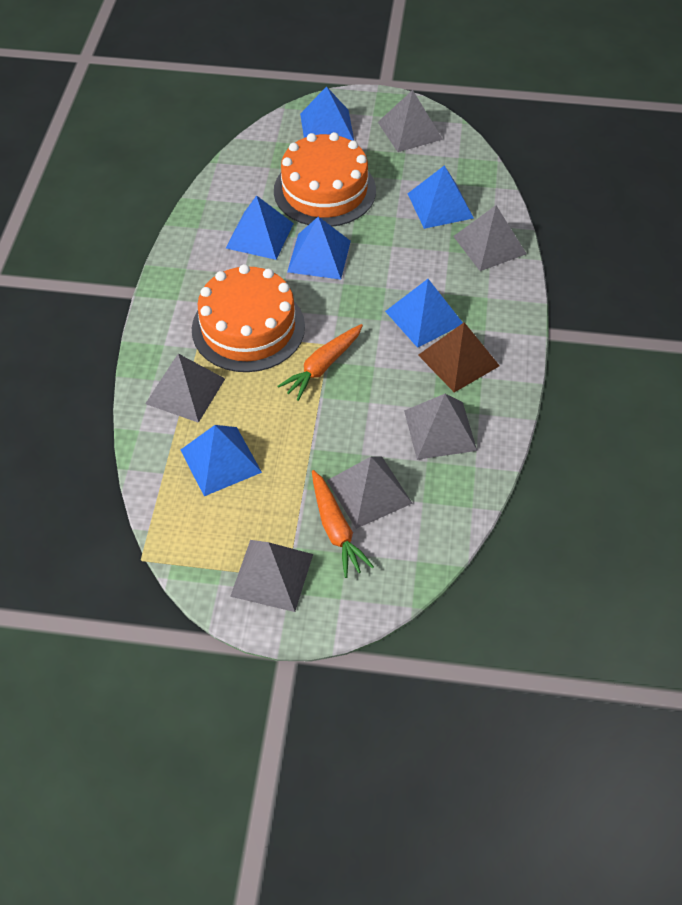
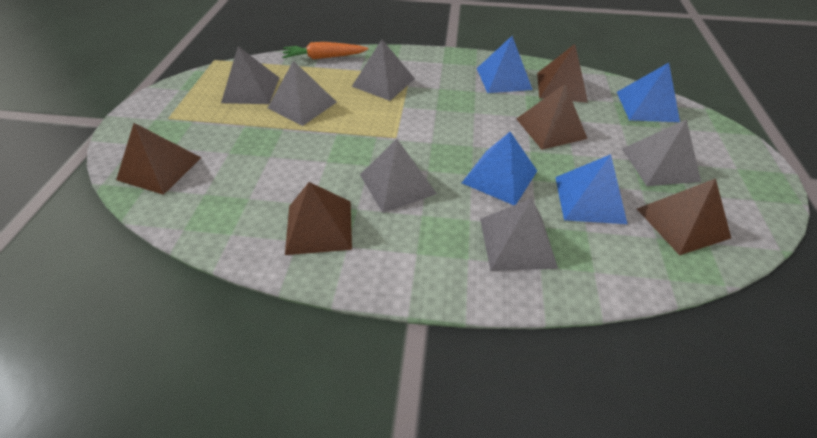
blue pyramid: [181,425,262,496] [226,195,294,260] [287,216,351,280] [300,86,354,141] [385,279,463,348] [408,165,474,229] = 6 -> [462,132,537,205] [477,36,533,93] [555,154,627,224] [617,63,680,122] = 4
brown pyramid: [418,322,500,393] = 1 -> [116,123,201,195] [285,182,352,255] [516,84,588,150] [537,44,588,103] [637,178,731,255] = 5
orange cake: [192,264,305,372] [274,132,376,227] = 2 -> none = 0
orange carrot: [277,324,363,401] [312,470,374,578] = 2 -> [282,42,368,60] = 1

